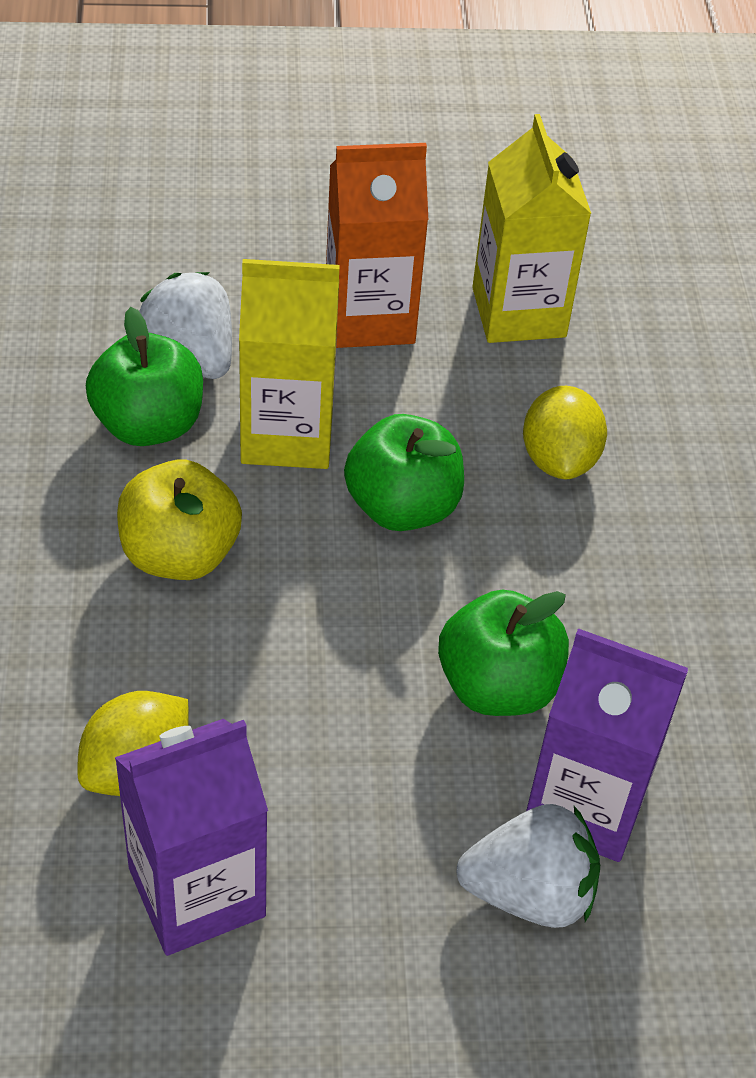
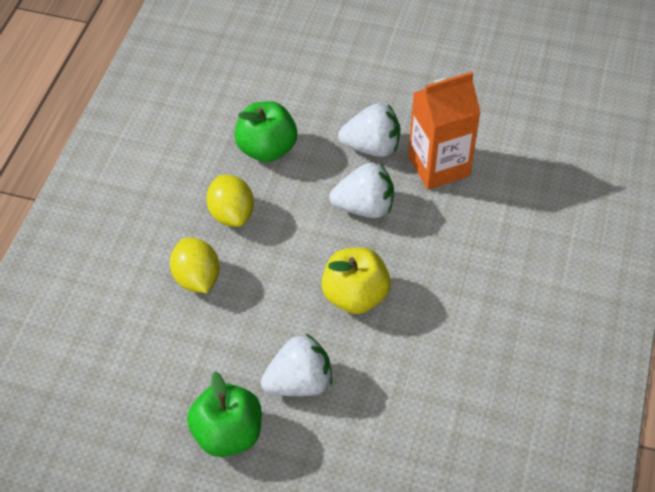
green apple: [86,307,203,446] [344,414,464,531] [438,590,569,716] = 3 -> [187,372,262,457] [234,101,297,162] = 2
purple carton: [115,719,268,956] [526,628,688,862] = 2 -> none = 0
white strawberry: [139,272,232,379] [456,804,600,928] = 2 -> [261,334,332,396] [329,163,394,218] [338,103,400,157] = 3
yellow carton: [239,259,340,469] [472,114,591,343] = 2 -> none = 0

